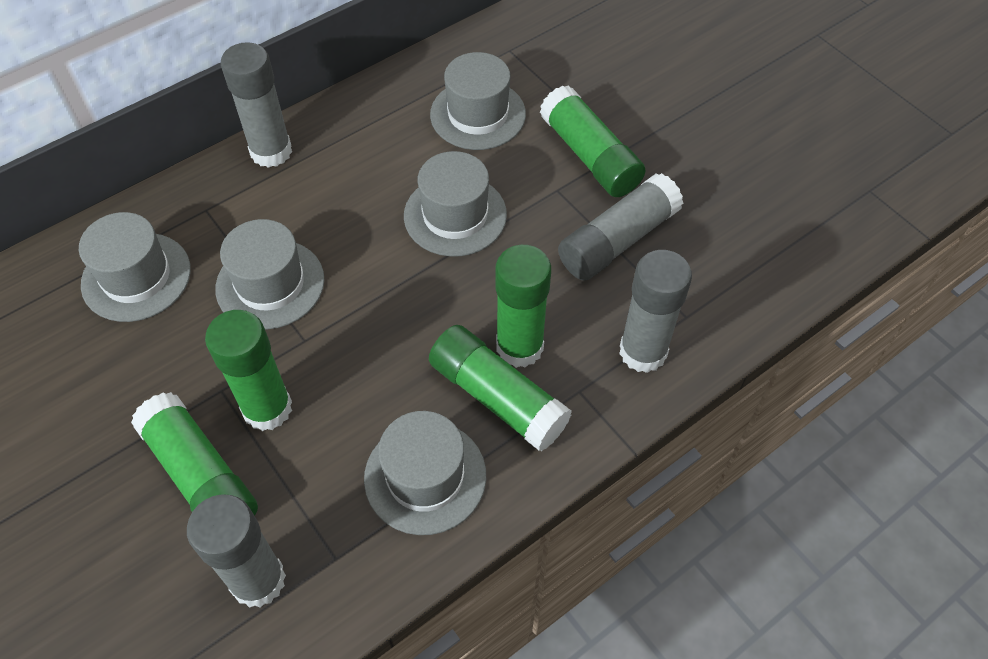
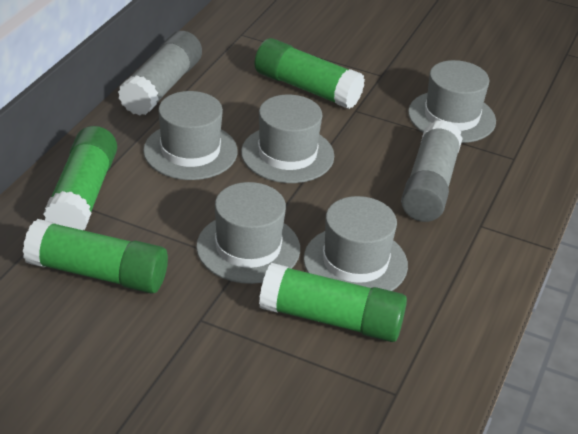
green glue stick: [131,392,258,516] [205,310,292,431] [429,325,572,451] [495,245,551,368] [540,85,646,197] = 5 -> [23,219,168,294] [43,126,117,230] [254,38,365,109] [259,263,407,342] = 4
grey glue stick: [187,494,286,608] [221,42,292,168] [558,173,683,280] [619,250,692,373] = 4 -> [118,31,202,116] [401,120,463,222] = 2

